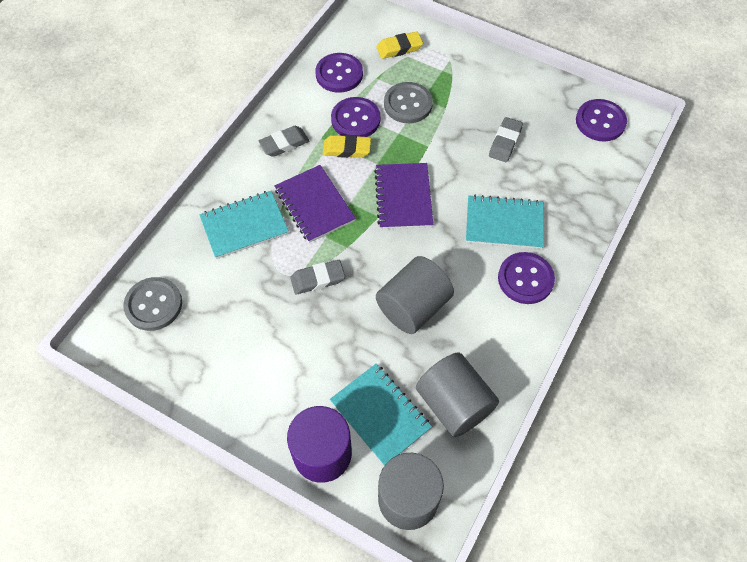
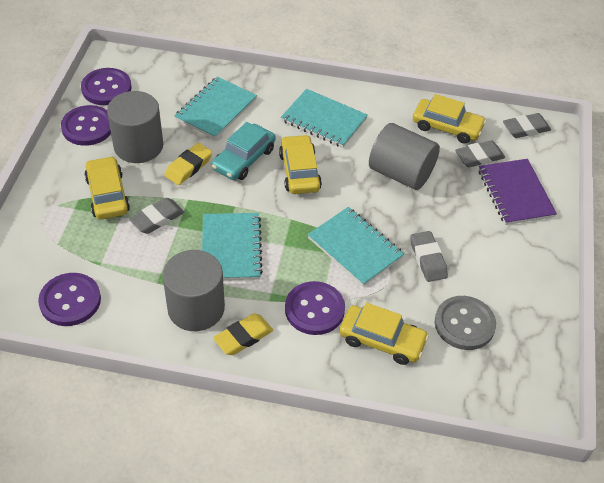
grey button: [123,277,182,331] [384,82,433,123] = 2 -> [435,296,496,350] = 1
grey eraser: [259,126,309,157] [290,260,345,294] [489,117,523,162] = 3 -> [129,198,185,234] [410,231,448,282] [455,140,505,167] [503,113,551,138] = 4
purple cylinder: [287,406,352,483] = 1 -> none = 0
purple notebook: [274,165,356,243] [374,163,433,229] = 2 -> [479,159,557,225] = 1
turquoise car: none = 0 -> [212,122,276,180] = 1
turquoise notebook: [200,191,289,259] [330,364,432,466] [466,195,544,249] = 3 -> [175,77,257,139] [202,213,263,280] [281,89,368,148] [308,207,404,286] = 4
yellow car: none = 0 -> [84,156,130,220] [279,135,322,194] [340,302,429,365] [413,94,486,144] = 4

